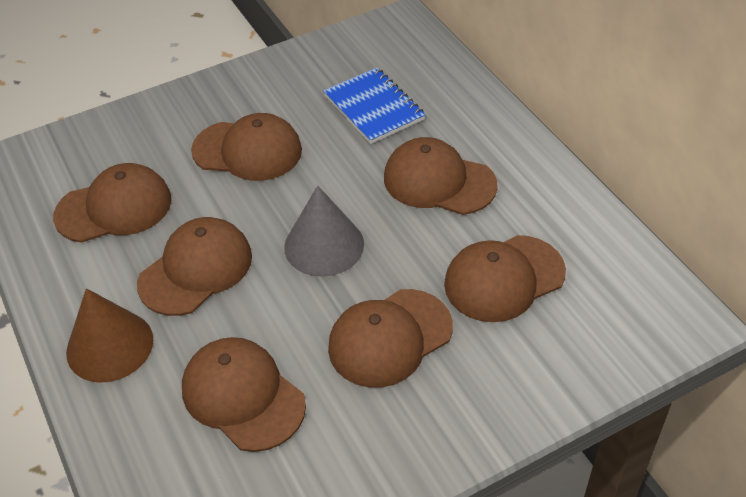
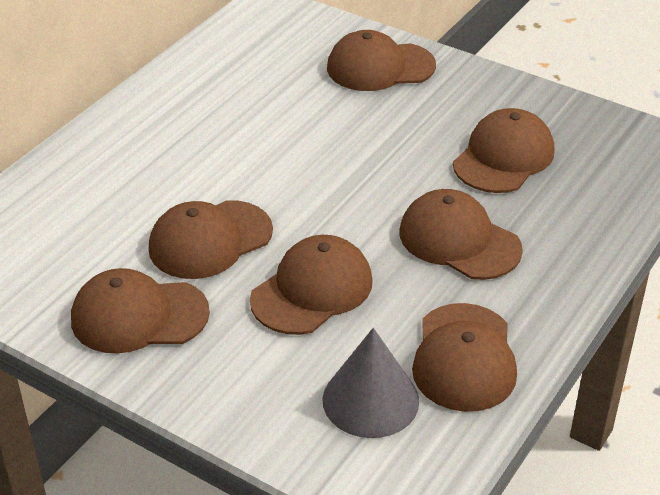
blue notebook: [323,68,426,144] = 1 -> none = 0
brown cone: [66,288,153,383] = 1 -> none = 0

